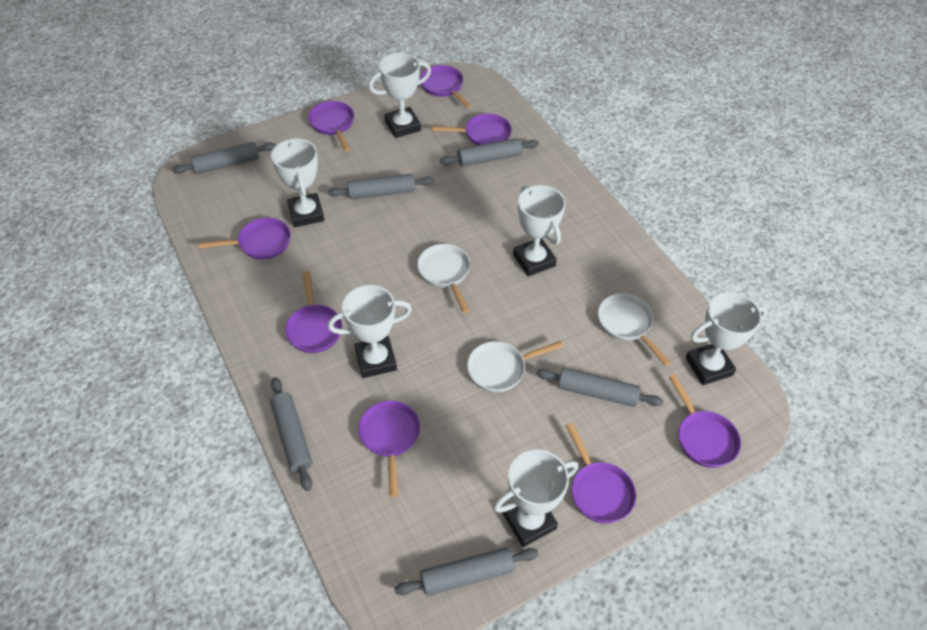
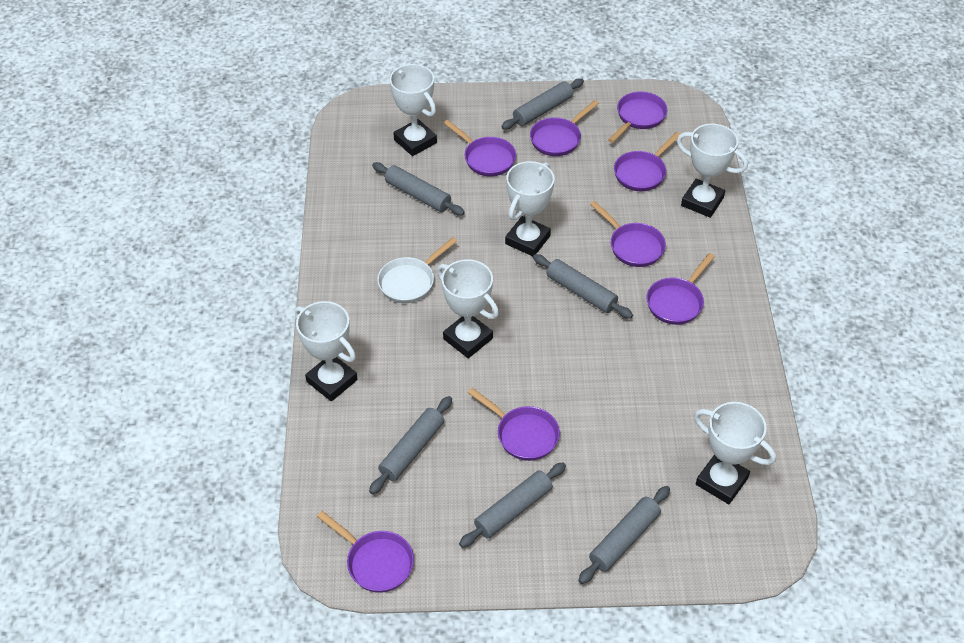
white pan: [417,244,470,313] [467,341,563,393] [598,293,671,366] = 3 -> [377,237,457,303] = 1

